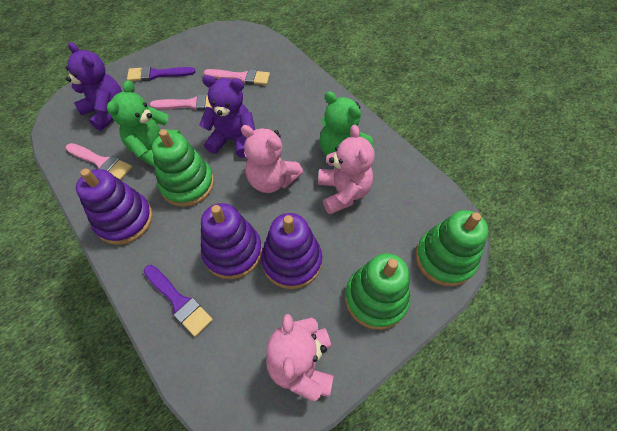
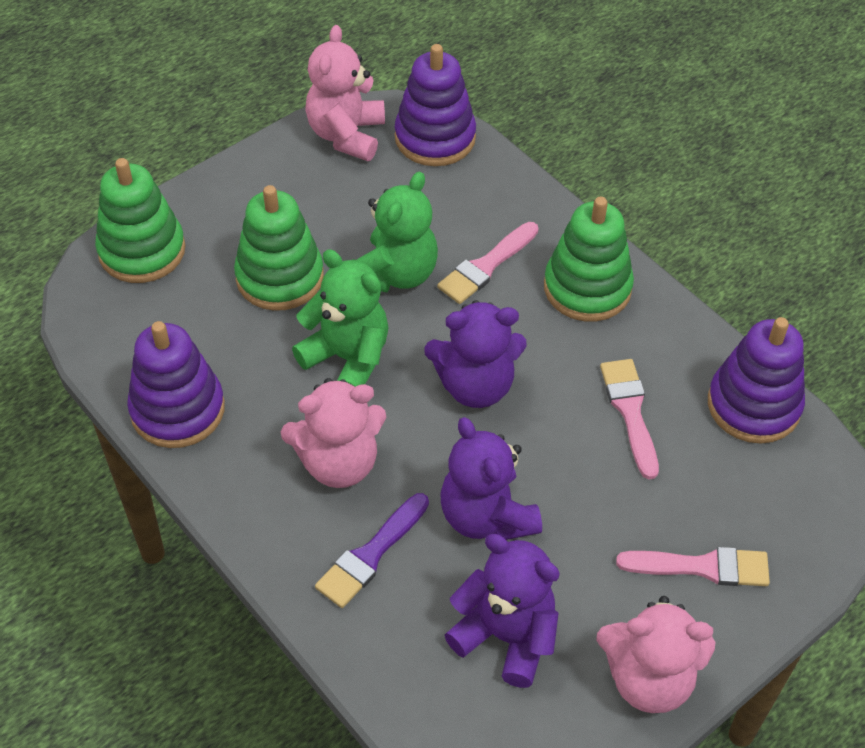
purple brush: [127,66,195,81] [144,265,213,337] = 2 -> [315,493,429,608] = 1
purple teddy bear: [66,42,122,131] [199,75,255,158] = 2 -> [424,300,527,408] [440,417,542,540] [445,534,560,688] = 3

